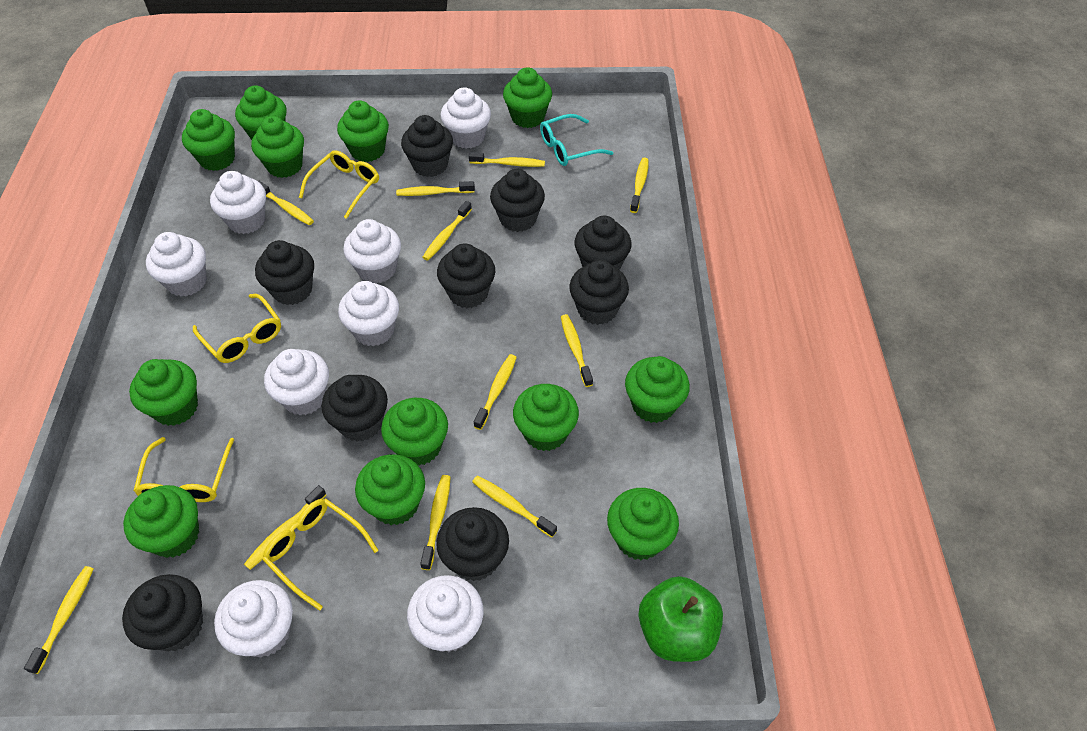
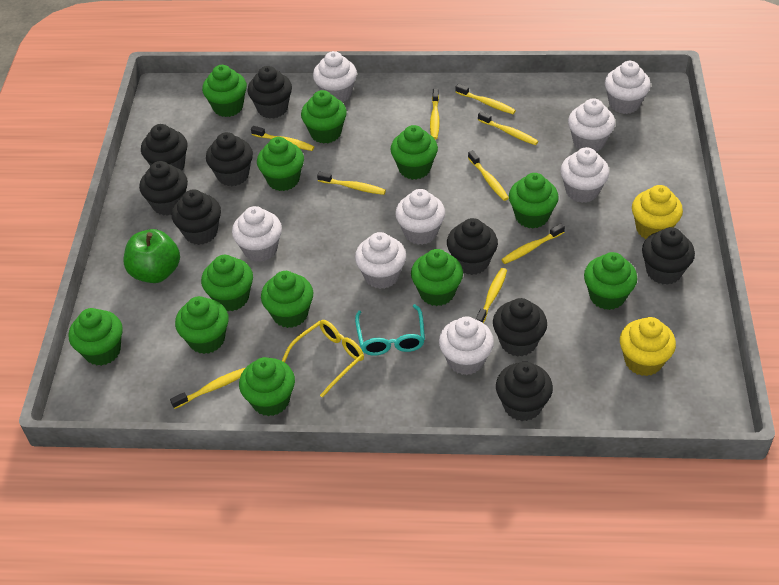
yellow cupcake: none = 0 -> [620,317,676,376] [632,185,683,239] = 2
yellow glasses: [133,437,234,502] [193,294,281,363] [262,499,379,611] [299,150,379,219] = 4 -> [282,320,364,398] = 1
yellow toothbrush: [24,566,94,674] [244,485,326,570] [258,181,314,225] [396,181,475,196] [420,475,451,570] [422,201,472,261] [469,152,545,167] [472,476,557,537] [474,354,517,430] [561,314,593,387] [630,158,649,213] = 11 -> [170,368,245,409] [251,126,314,151] [317,172,386,195] [430,89,440,140] [456,84,516,114] [468,150,509,201] [476,268,507,323] [478,111,538,145] [501,224,565,264] = 9

